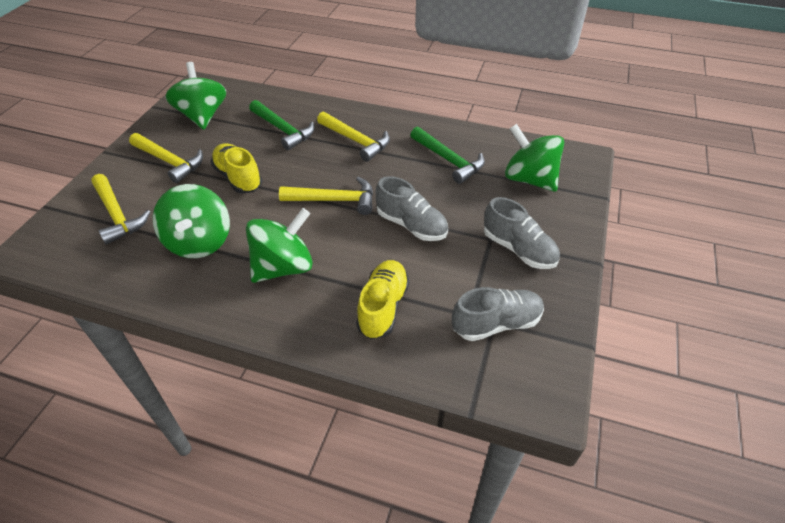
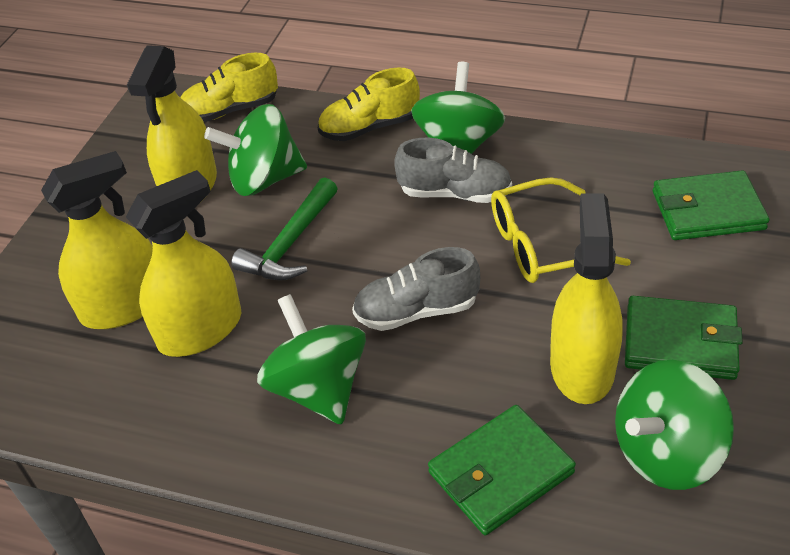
green hammer: [249,100,315,150] [410,127,485,184] = 2 -> [231,177,338,280] = 1
green wallet: none = 0 -> [428,405,576,535] [625,296,743,380] [653,170,769,240] = 3
grey shoe: [376,176,448,241] [452,287,544,341] [484,197,560,269] = 3 -> [352,247,480,331] [394,138,512,203] = 2
yellow glasses: none = 0 -> [491,177,631,283] = 1
yellow hammer: [91,174,150,245] [129,133,203,183] [279,177,373,215] [317,111,390,162] = 4 -> none = 0
yellow spray bottle: none = 0 -> [41,151,153,329] [126,170,241,357] [127,45,217,201] [550,193,623,404] = 4

